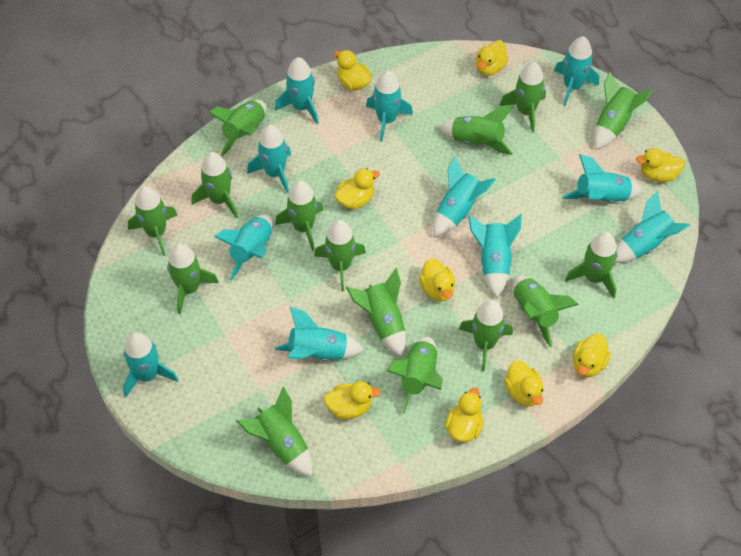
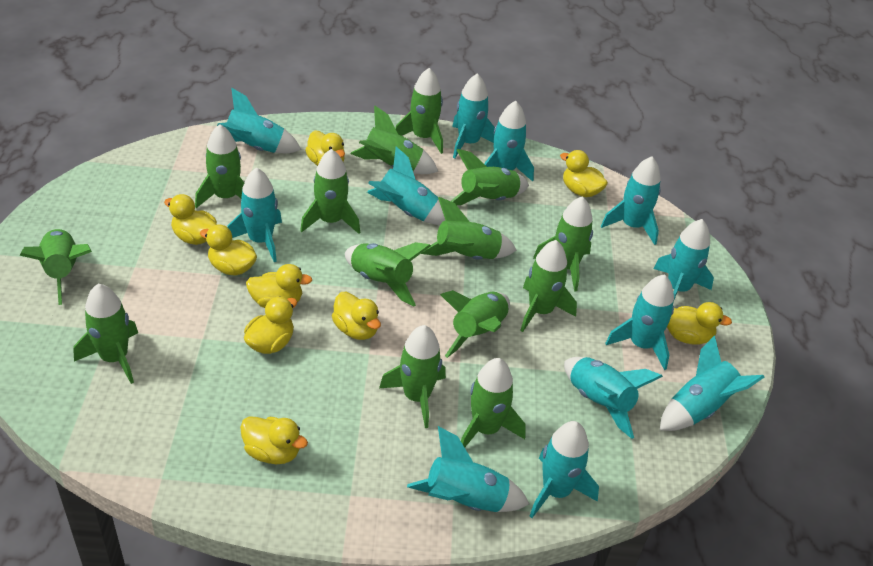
green rocket: [128,186,177,256] [167,243,219,314] [192,152,238,218] [208,100,267,157] [237,386,313,477] [275,181,323,251] [314,220,366,291] [346,268,406,357] [387,337,443,413] [439,106,514,155] [459,300,513,371] [499,62,546,133] [513,275,579,347] [565,232,618,299] [594,72,653,150] = 15 -> [19,229,92,305] [73,283,138,384] [195,124,244,208] [300,149,360,234] [345,242,431,306] [351,105,438,174] [379,325,446,428] [395,68,443,154] [421,197,516,260] [440,290,510,358] [451,149,529,205] [461,358,526,448] [520,240,577,332] [533,196,593,292] = 14
turquoise rocket: [123,332,178,397] [214,215,273,281] [247,125,291,193] [275,57,319,124] [275,307,364,361] [366,71,413,141] [433,156,496,237] [469,214,522,298] [554,36,599,106] [562,154,643,203] [615,191,690,263] = 11 -> [217,88,301,153] [227,167,282,262] [367,147,445,225] [407,426,529,512] [452,74,495,159] [484,101,534,182] [530,421,599,518] [564,357,663,439] [601,156,661,245] [605,274,674,370] [654,219,714,299] [660,335,764,431] = 12

